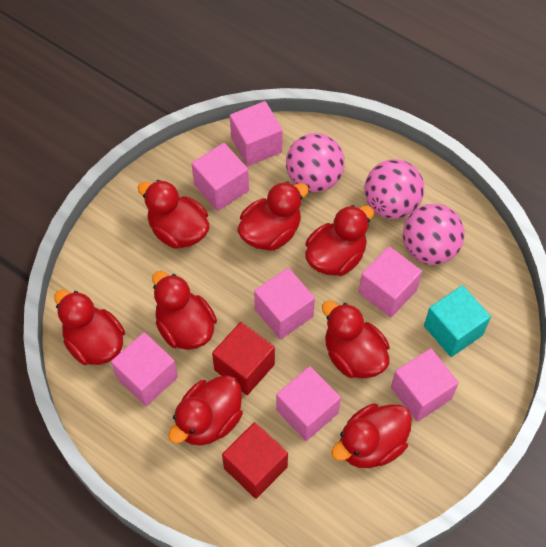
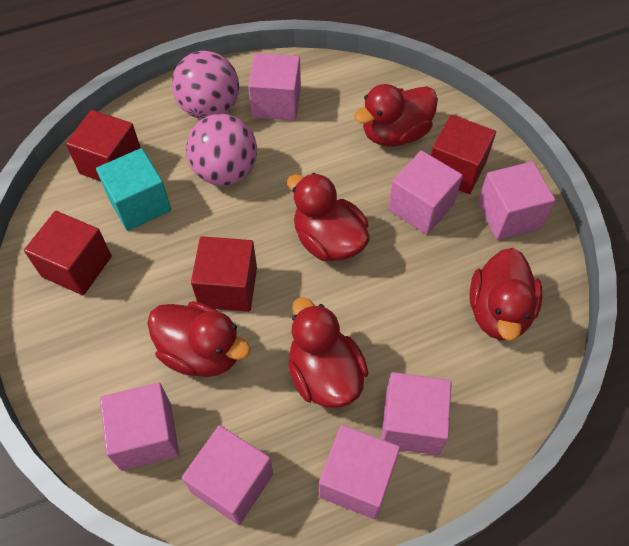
pink ball: [286,133,345,192] [364,159,424,219] [403,204,465,265] = 3 -> [172,51,239,119] [186,114,257,185] = 2
red cube: [212,322,275,395] [222,422,288,499] = 2 -> [24,211,112,295] [66,110,141,181] [191,236,257,312] [431,115,496,194] = 4
red duck: [54,290,125,365] [138,180,209,249] [152,271,217,350] [168,375,243,446] [237,181,309,251] [305,205,374,276] [322,301,390,378] [331,403,412,468] = 8 -> [147,301,251,377] [287,173,370,261] [288,297,368,408] [354,84,438,147] [469,248,542,341] = 5

